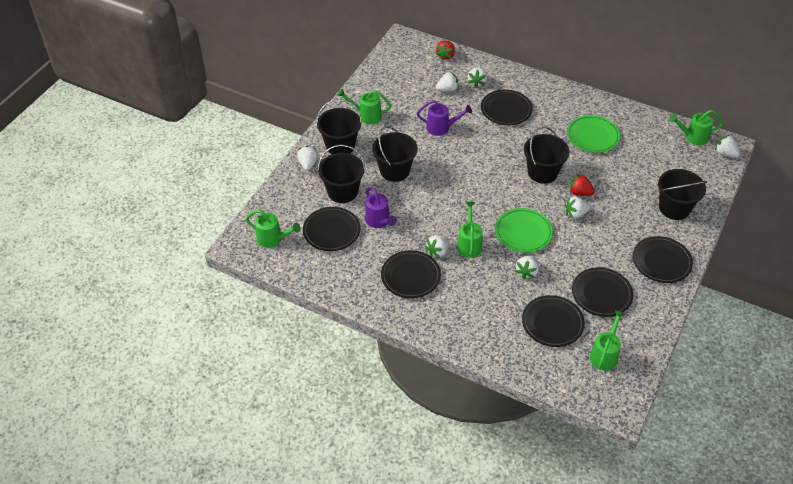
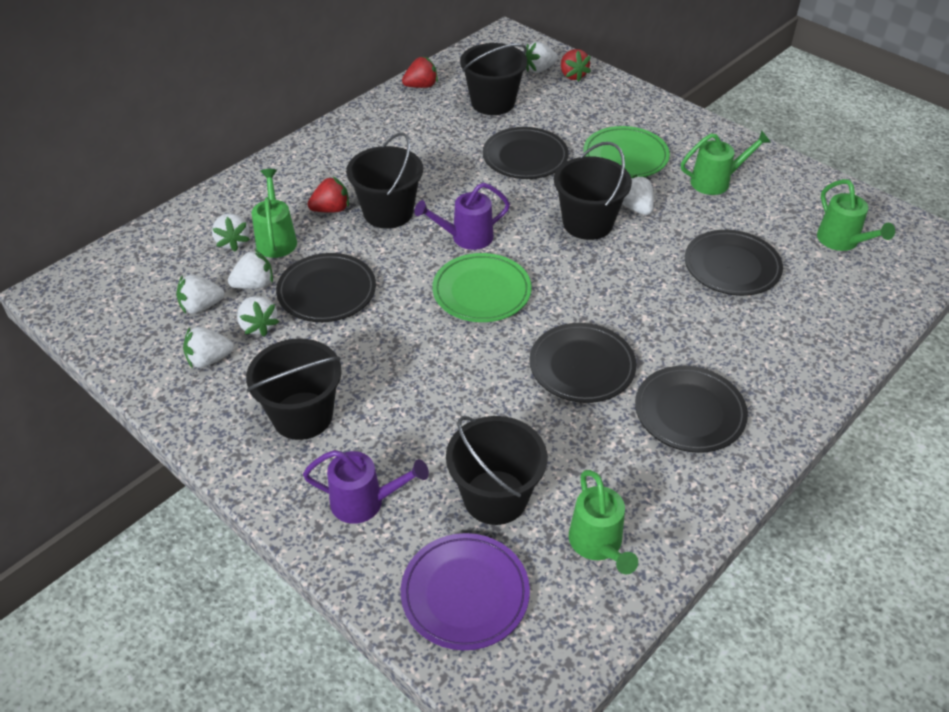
black plate: [303,207,360,251] [381,250,441,298] [481,90,533,125] [522,295,585,347] [572,267,633,317] [633,236,693,283] = 6 -> [276,253,376,322] [483,127,569,179] [529,323,636,403] [635,366,748,453] [685,230,783,296] = 5
green watering can: [246,210,301,248] [337,89,391,124] [457,202,483,258] [590,310,625,371] [670,110,723,145] = 5 -> [252,169,297,258] [569,470,638,574] [681,131,771,195] [817,179,895,251] = 4
purple plate: none = 0 -> [401,533,530,650] = 1
red strawberry: [436,41,455,60] [569,173,595,196] = 2 -> [308,176,349,213] [402,57,438,88] [561,49,591,82] = 3

